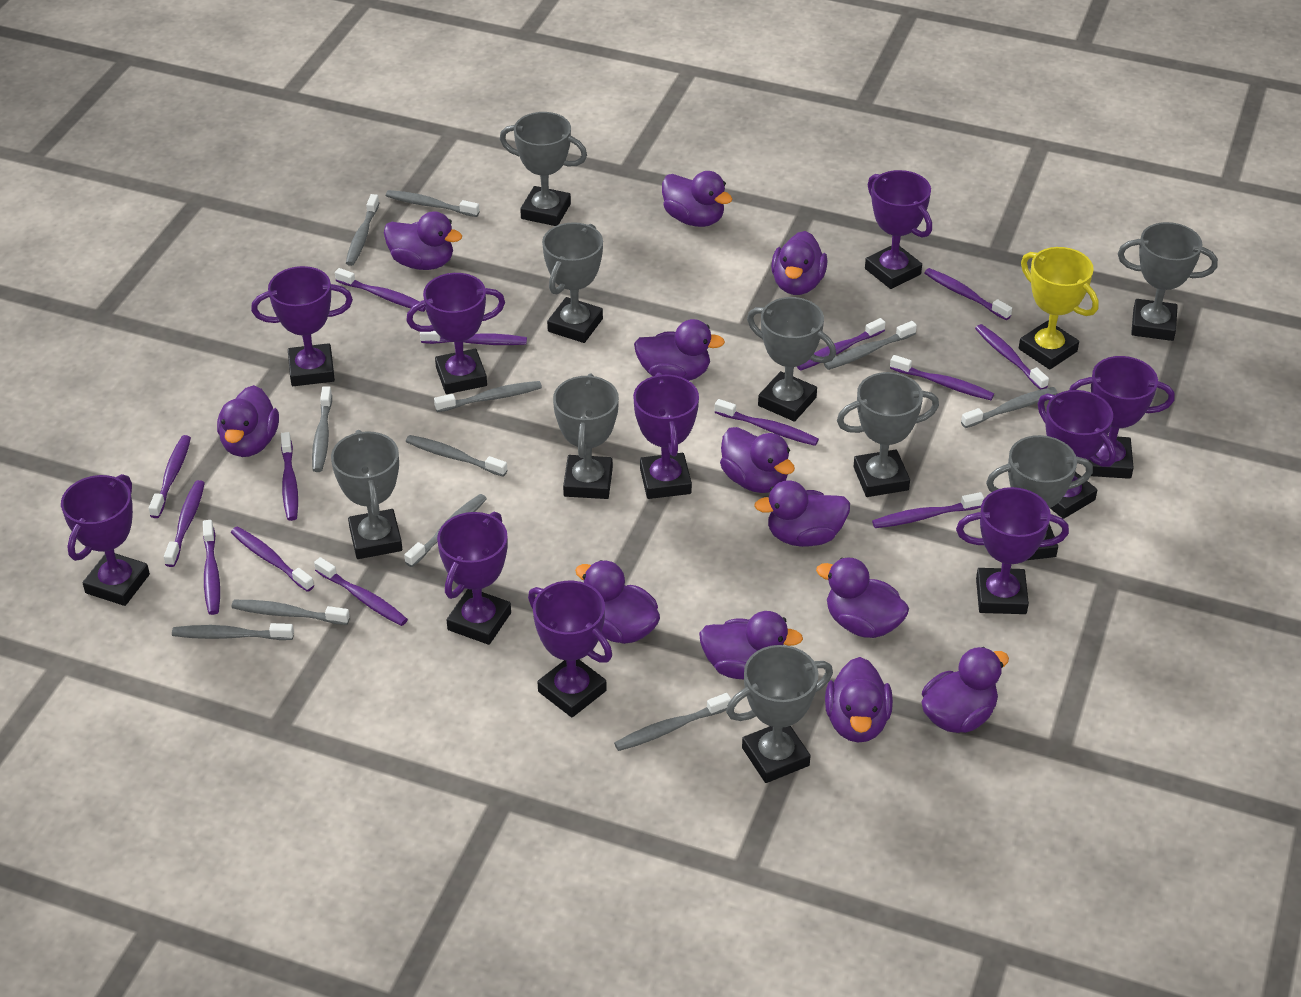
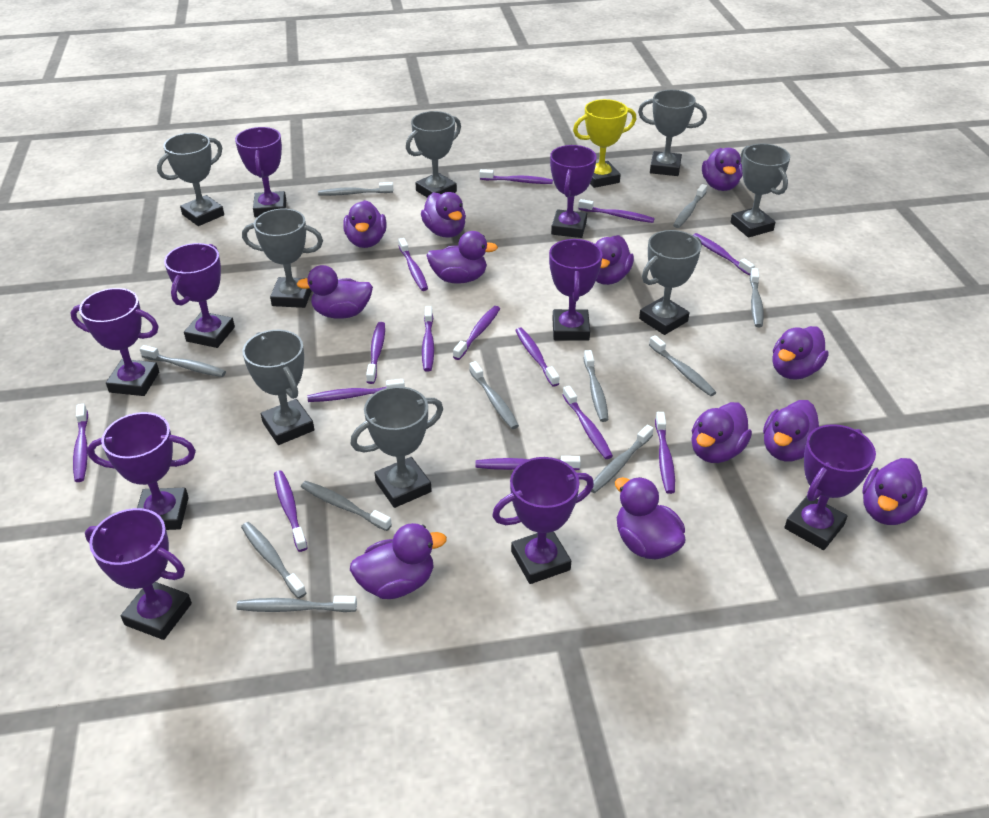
grey trophy: [331,430,402,559] [500,112,587,226] [542,222,603,343] [553,374,619,499] [726,645,833,783] [747,297,836,422] [837,372,939,497] [986,435,1093,560] [1118,222,1218,341] = 9 -> [157,133,224,226] [242,209,323,308] [242,330,314,445] [351,387,443,508] [406,111,461,198] [638,90,707,176] [639,230,702,335] [731,143,790,238] = 8
purple trophy: [61,474,150,606] [251,266,353,386] [406,273,505,394] [437,512,511,645] [528,581,612,717] [633,373,699,499] [865,170,932,289] [956,487,1069,614] [1038,390,1116,519] [1069,356,1175,479] = 10 -> [70,288,159,396] [85,508,192,640] [87,412,196,530] [164,243,235,348] [235,127,286,217] [492,457,594,584] [549,239,602,341] [550,145,597,238] [784,424,876,550] = 9

